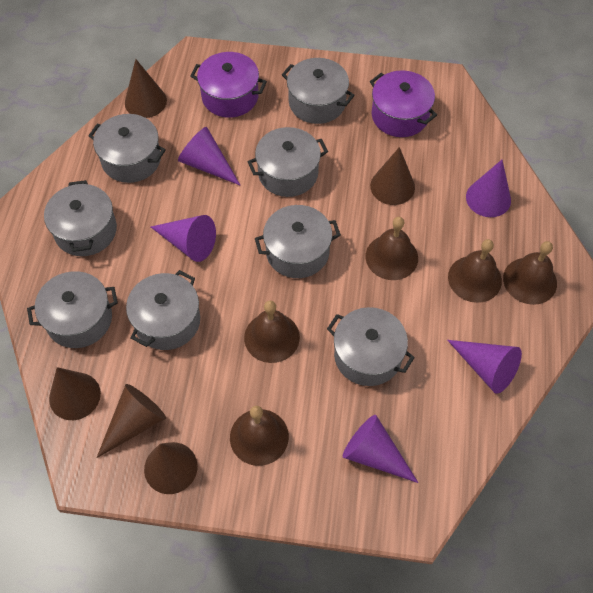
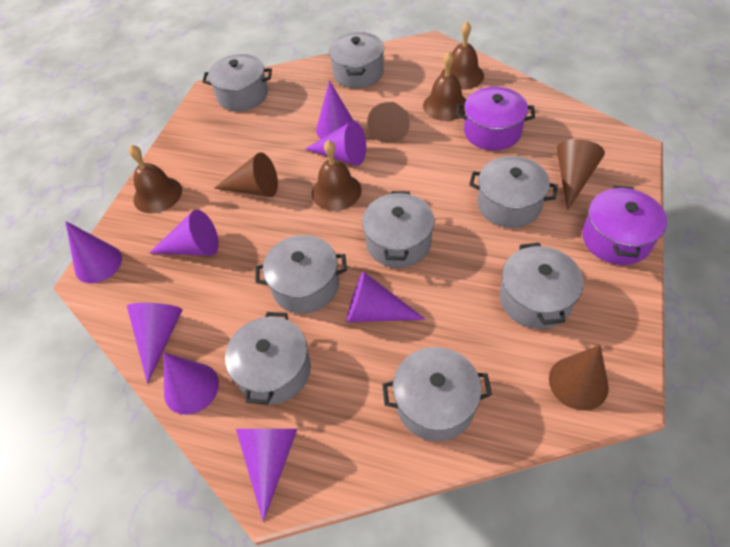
brown bell: [230,406,289,466] [244,300,300,363] [366,217,418,280] [448,239,502,303] [503,241,557,305] = 5 -> [129,145,182,213] [312,140,361,211] [423,52,466,121] [441,21,484,90] = 4
brown cone: [49,367,101,420] [96,384,166,458] [125,59,167,118] [144,442,198,494] [370,147,415,205] = 5 -> [214,152,278,197] [367,102,410,143] [549,345,609,411] [557,139,605,210] = 4
purple cone: [151,215,216,262] [178,127,241,186] [343,415,419,483] [447,340,522,394] [466,160,511,217] = 5 -> [65,221,122,283] [127,303,182,384] [149,210,219,256] [164,353,219,415] [236,429,297,522] [305,121,366,166] [316,80,354,139] [347,271,426,322] = 8

